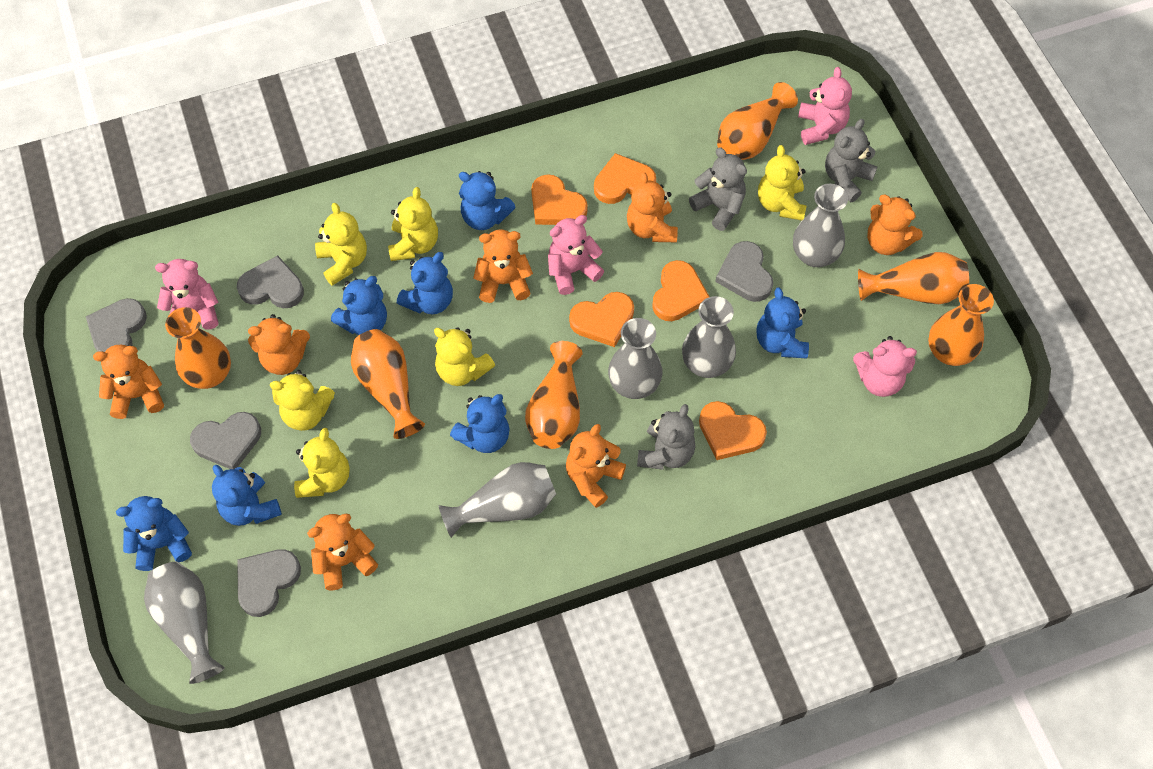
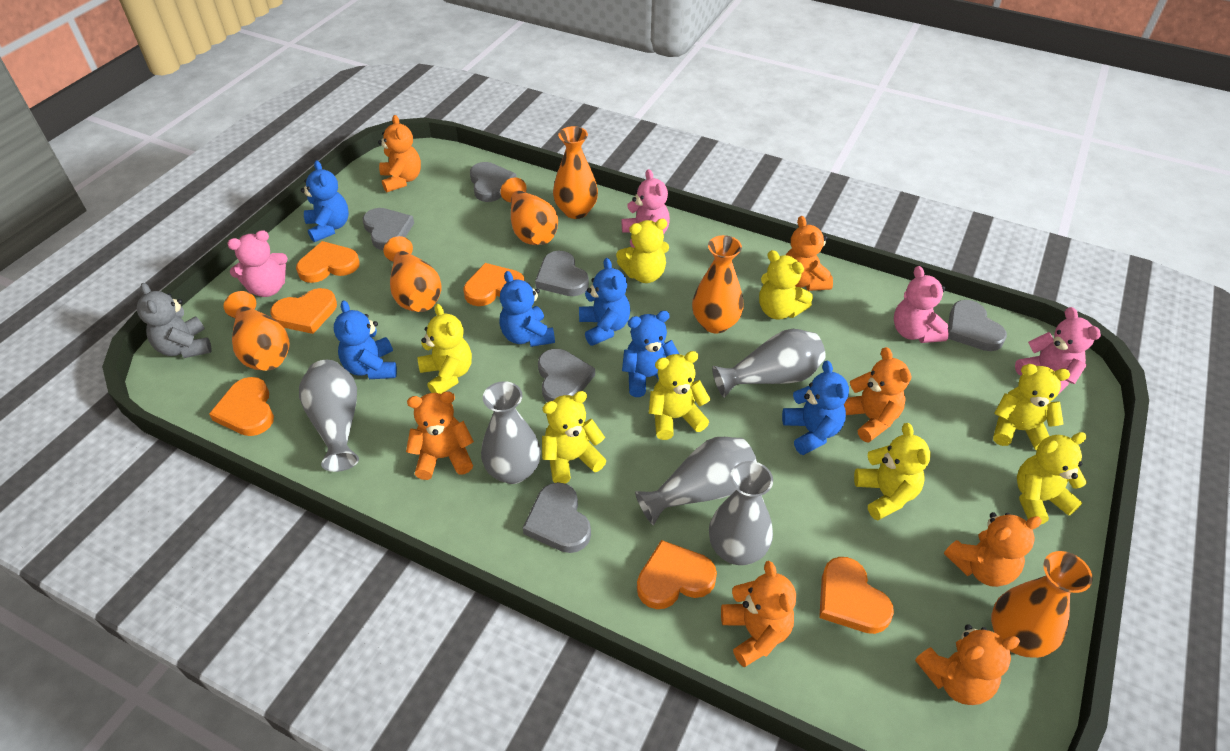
blue teddy bear: [116,496,192,571] [212,465,282,526] [331,276,387,335] [397,252,453,314] [450,394,510,453] [459,171,516,230] [756,287,809,359] = 7 -> [301,160,349,242] [334,301,397,379] [499,271,555,347] [579,258,630,346] [622,311,679,397] [782,361,849,455] = 6
grey heart: [86,298,147,352] [190,412,261,469] [237,255,304,308] [237,549,301,617] [715,241,773,302] = 5 -> [363,208,414,250] [470,162,517,202] [523,482,591,553] [535,251,589,296] [538,349,595,402] [948,300,1007,351] = 6
grey teddy bear: [637,404,695,470] [689,147,747,231] [825,119,877,203] = 3 -> [137,283,212,358] = 1
orange heart: [531,174,588,225] [569,292,634,347] [594,153,656,204] [652,260,710,321] [699,401,767,460] = 5 -> [209,377,274,436] [270,288,337,334] [296,241,360,283] [463,263,525,306] [637,540,717,609] [819,557,894,634] = 6
yellow teddy bear: [270,370,335,431] [294,428,350,498] [315,203,367,286] [388,187,438,261] [434,327,495,386] [758,145,807,221] = 6 -> [418,304,472,394] [542,391,606,483] [616,219,669,283] [649,351,711,440] [759,250,813,320] [854,423,930,521] [993,364,1070,451] [1017,432,1087,525] = 8

